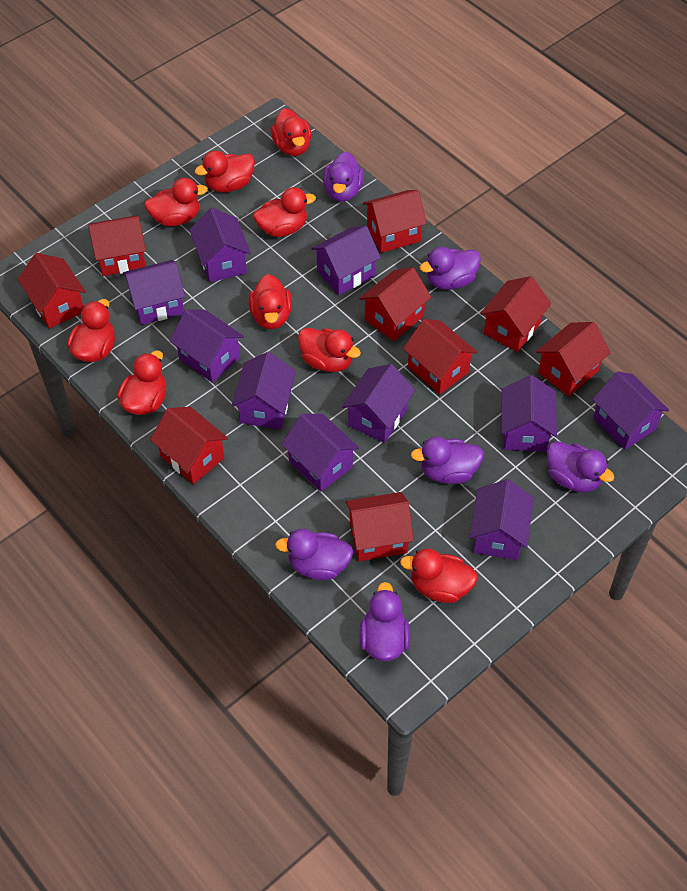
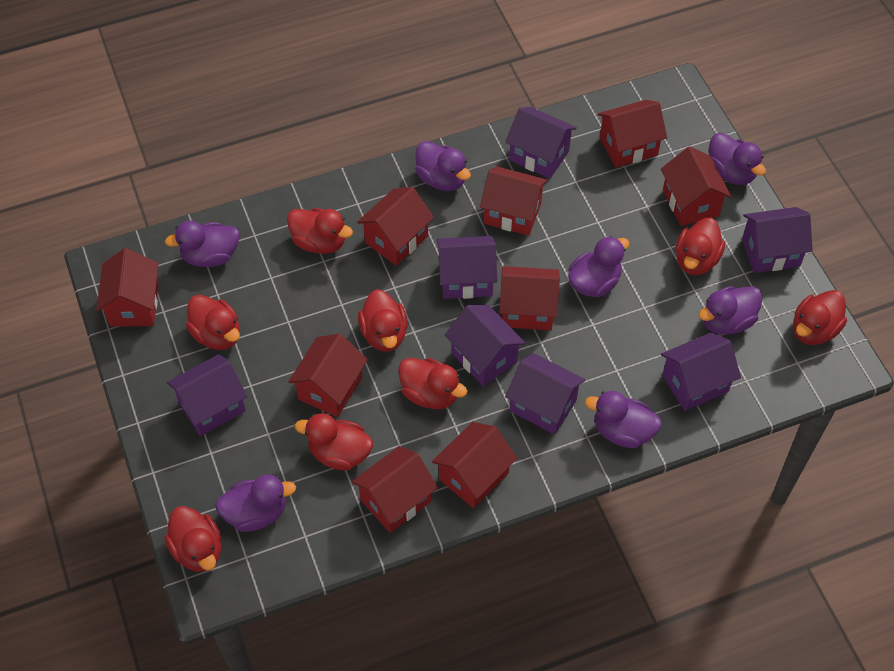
purple duck: [275,529,353,580] [323,151,364,202] [359,582,410,661] [411,436,484,484] [420,247,481,290] [547,441,614,492] = 6 -> [165,221,239,267] [215,475,296,532] [415,141,471,191] [568,236,630,297] [585,391,662,448] [698,286,762,335] [709,133,766,185] = 7
purple house: [123,260,185,325] [170,309,244,383] [190,208,251,282] [232,352,296,429] [281,414,359,492] [311,226,381,295] [342,364,415,443] [470,479,534,560] [502,375,557,452] [592,371,669,450] = 10 -> [167,354,247,436] [437,236,497,299] [445,305,526,386] [505,107,577,179] [505,353,585,435] [661,333,741,411] [742,207,813,273] = 7
red duck: [67,299,115,362] [117,351,166,415] [144,178,208,226] [195,151,255,193] [249,274,292,329] [253,187,316,237] [271,108,311,156] [298,328,361,372] [400,549,478,603] = 9 -> [164,506,221,572] [186,295,240,350] [287,208,353,254] [295,413,373,470] [358,289,408,352] [398,358,467,409] [676,218,725,275] [793,290,847,345] = 8

